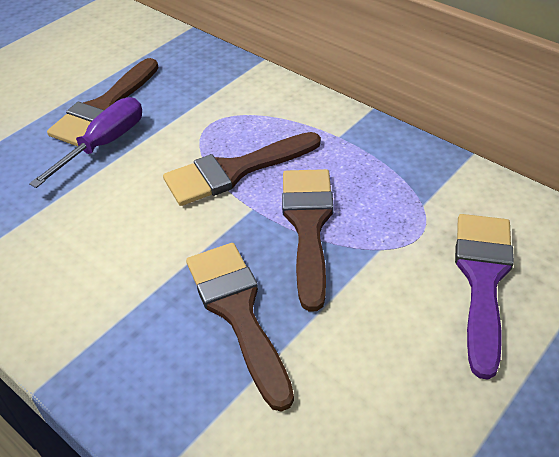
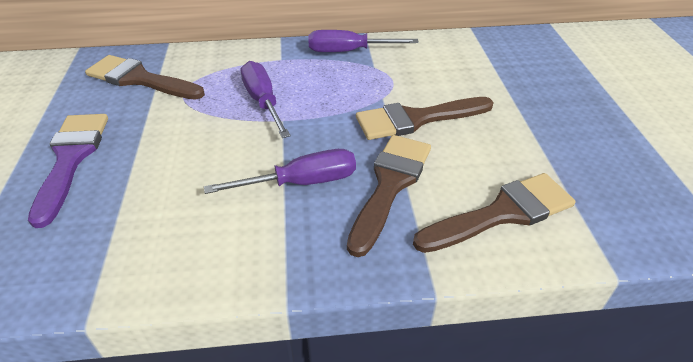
purple screwdriver: [29,97,142,188] = 1 -> [204,149,356,194] [241,61,291,138] [309,30,419,52] = 3

